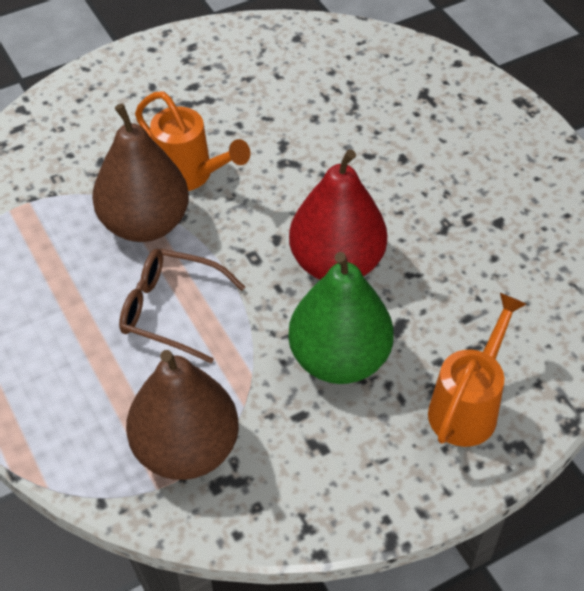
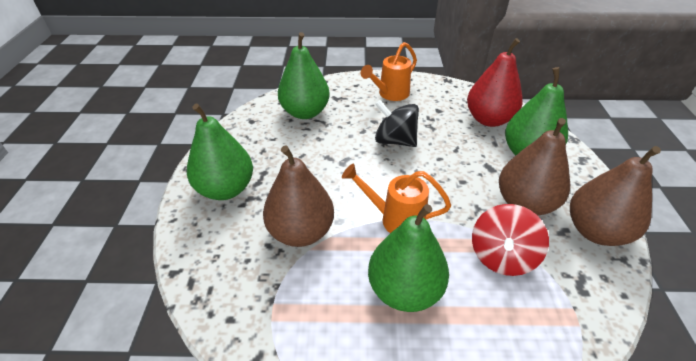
black spinning top: none = 0 -> [375,100,419,147] = 1
brown glasses: [119,249,245,364] = 1 -> none = 0
brown pear: [92,103,189,242] [126,350,239,480] = 2 -> [263,145,334,247] [499,118,570,215] [570,146,661,246] = 3
green pear: [288,252,394,384] = 1 -> [187,104,253,200] [278,32,330,119] [368,204,449,312] [505,67,568,156] = 4
red spinning top: none = 0 -> [472,204,549,276] = 1

